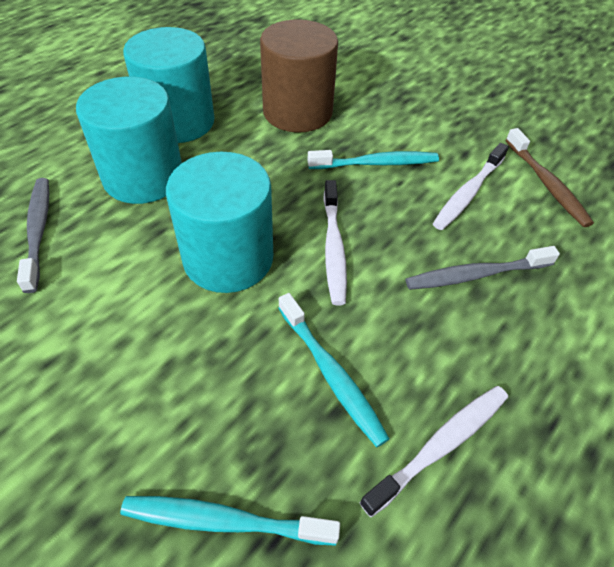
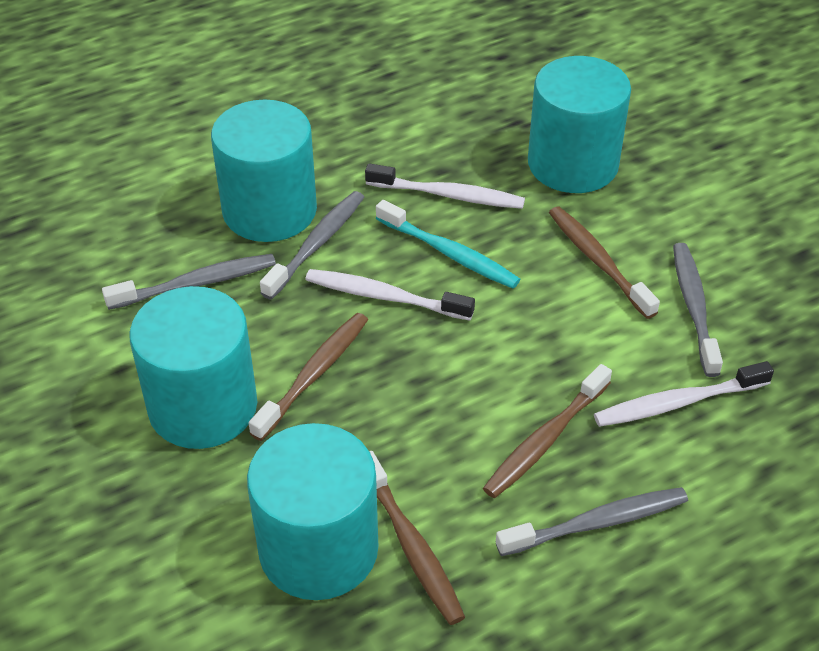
brown cylinder: [260,20,338,132] = 1 -> none = 0
brown toothbrush: [506,128,594,227] = 1 -> [249,313,368,441] [369,451,465,625] [483,364,612,498] [549,207,660,319] = 4
grey toothbrush: [17,178,49,293] [406,246,560,290] = 2 -> [102,254,276,310] [260,191,364,300] [496,487,688,556] [673,243,723,377] = 4
turquoise cylinder: [76,77,182,204] [123,27,215,143] [166,152,273,293] = 3 -> [129,286,257,449] [211,100,317,242] [247,423,378,600] [528,56,631,193] = 4
turquoise toothbrush: [120,496,340,546] [278,293,390,447] [307,150,439,169] = 3 -> [376,200,520,289] = 1

